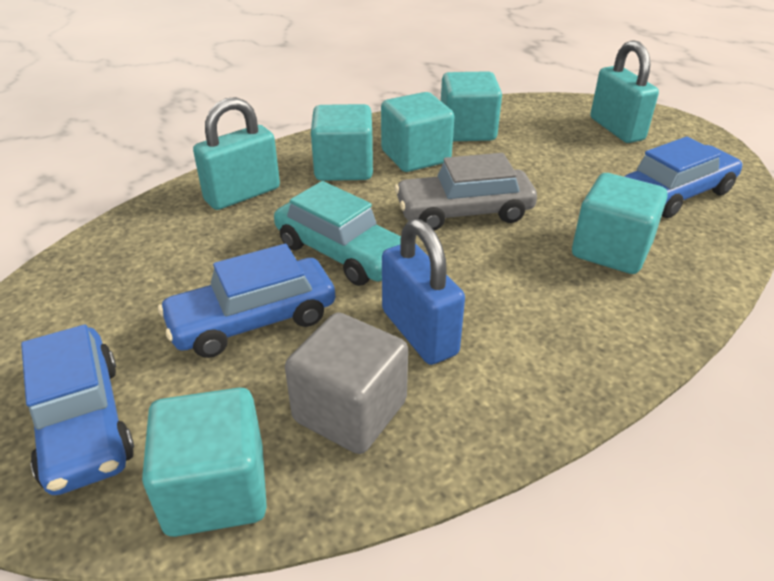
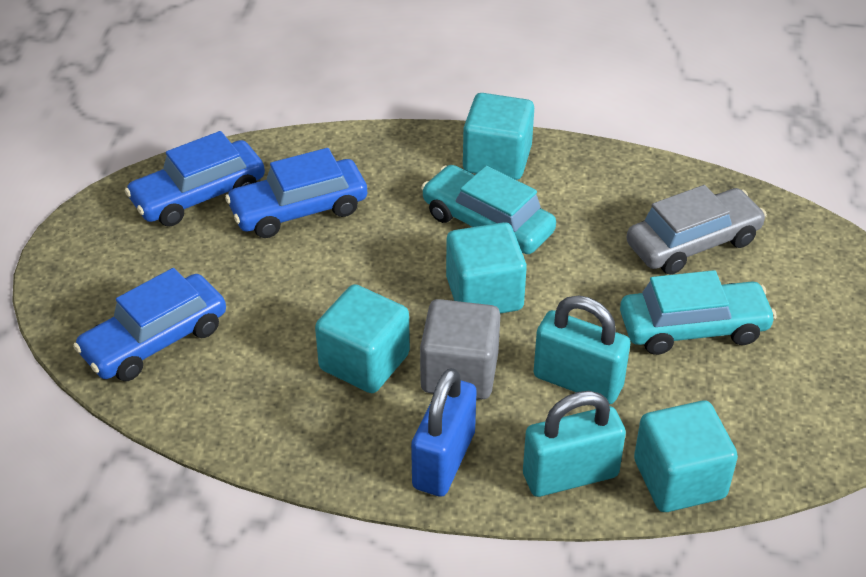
turquoise car: [274,181,401,286] = 1 -> [421,165,556,254] [620,270,777,355] = 2
turquoise cube: [142,388,267,537] [311,104,373,181] [381,92,454,172] [441,71,502,141] [572,173,668,274] = 5 -> [315,284,410,393] [446,222,527,313] [463,93,534,180] [634,401,738,512] = 4

